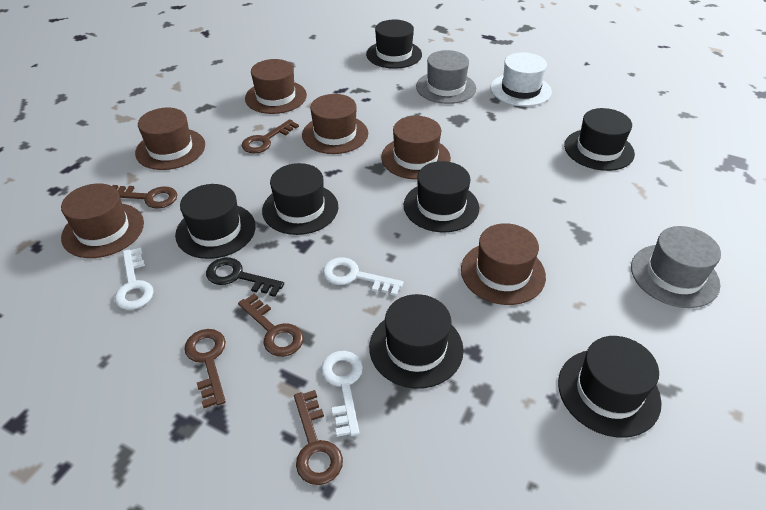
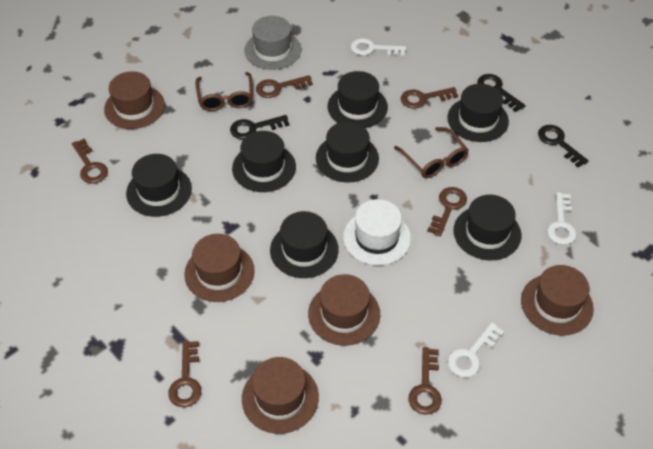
black key: [206,257,284,297] = 1 -> [230,115,289,139] [477,74,526,112] [538,125,589,167] = 3
brown glasses: none = 0 -> [195,72,253,111] [394,127,469,178] = 2
brown hat: [61,183,144,258] [135,108,205,170] [245,59,307,114] [302,94,368,154] [381,116,451,180] [461,223,546,305] = 6 -> [104,71,165,129] [184,234,255,302] [242,357,319,434] [308,274,380,346] [521,265,594,336] = 5
brown key: [112,185,178,209] [184,329,226,408] [238,294,304,357] [242,119,299,153] [294,390,343,485] = 5 -> [72,139,108,184] [168,340,201,407] [256,75,313,98] [401,87,458,109] [409,347,442,415] [427,187,467,237] = 6
grey hat: [416,50,476,104] [631,226,721,308] = 2 -> [244,16,301,70] = 1

